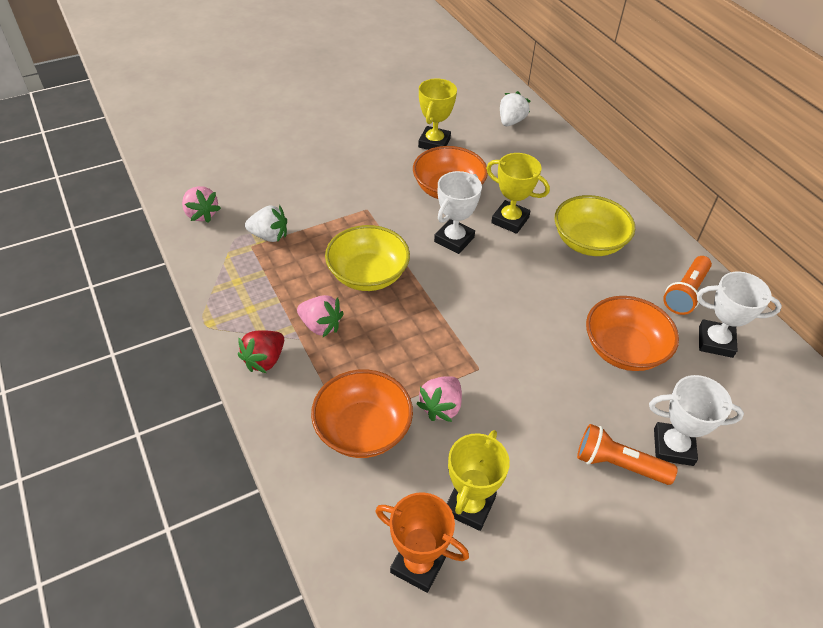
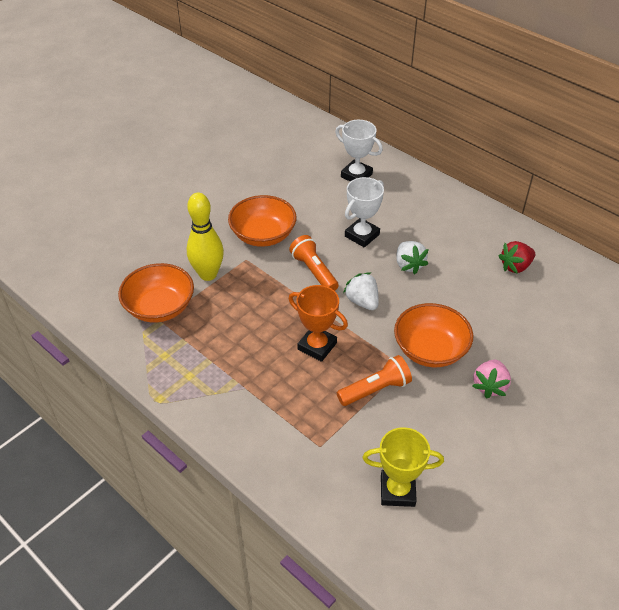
pink strawberry: [182,186,221,223] [297,295,344,337] [416,376,462,422] = 3 -> [472,360,511,398] = 1
white trophy: [434,171,482,254] [649,375,744,466] [697,271,782,358] = 3 -> [335,120,383,182] [345,177,384,247] = 2
yellow bowl: [325,225,410,291] [555,195,635,256] = 2 -> none = 0
yellow bowling pin: none = 0 -> [187,193,224,281] = 1
yellow trophy: [418,78,457,150] [447,430,510,531] [486,153,550,234] = 3 -> [362,427,444,507] = 1

